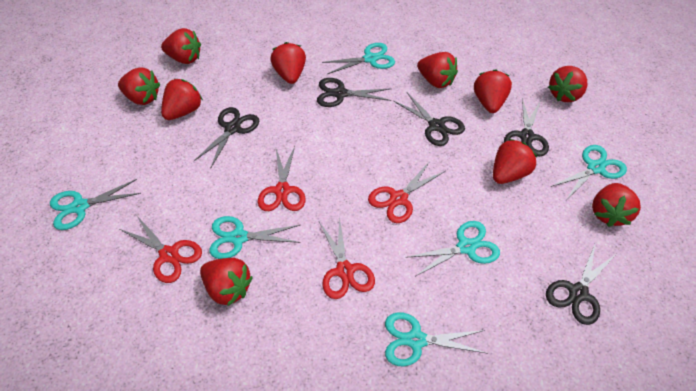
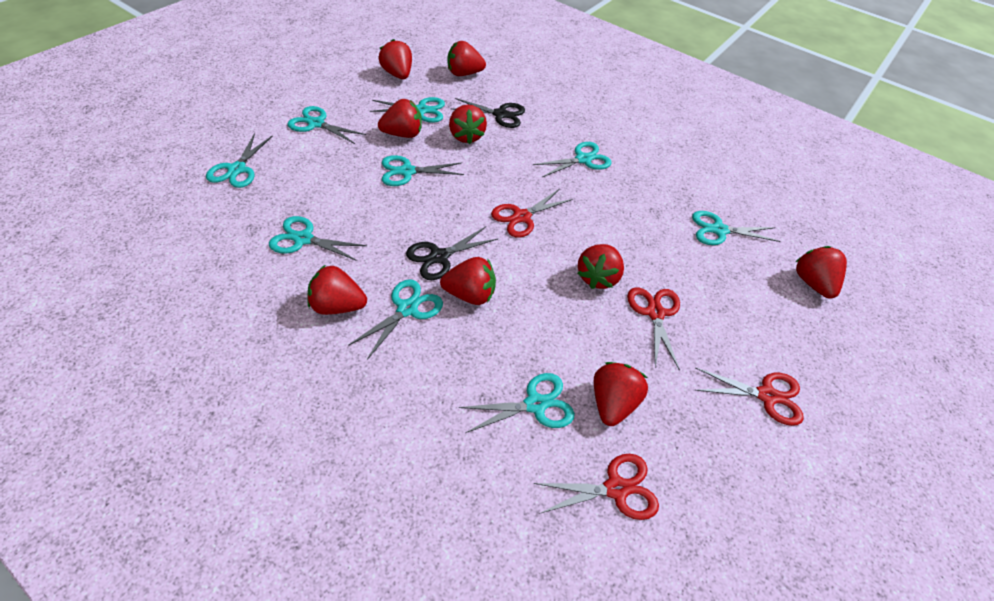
black scissors: [194,107,259,167] [317,78,392,107] [394,93,465,146] [504,98,549,156] [546,242,617,325] = 5 -> [406,226,498,280] [450,98,525,128] = 2
red strawberry: [118,67,160,105] [161,28,201,64] [161,79,203,120] [200,258,253,306] [270,42,306,84] [417,52,458,88] [474,69,512,113] [493,139,537,184] [548,66,587,102] [592,183,641,227] = 10 -> [307,265,367,315] [378,99,422,138] [379,39,412,79] [440,257,496,305] [447,41,486,76] [449,105,487,144] [577,244,624,289] [594,362,648,426] [796,246,847,299] = 9
turquoise scissors: [50,179,141,230] [209,216,301,259] [322,43,395,74] [385,312,488,366] [405,221,500,276] [550,145,627,199] = 6 -> [206,133,272,188] [269,216,367,261] [287,106,366,144] [348,279,443,360] [370,97,445,123] [382,155,464,186] [459,373,575,433] [533,142,611,177] [692,211,780,245] = 9

